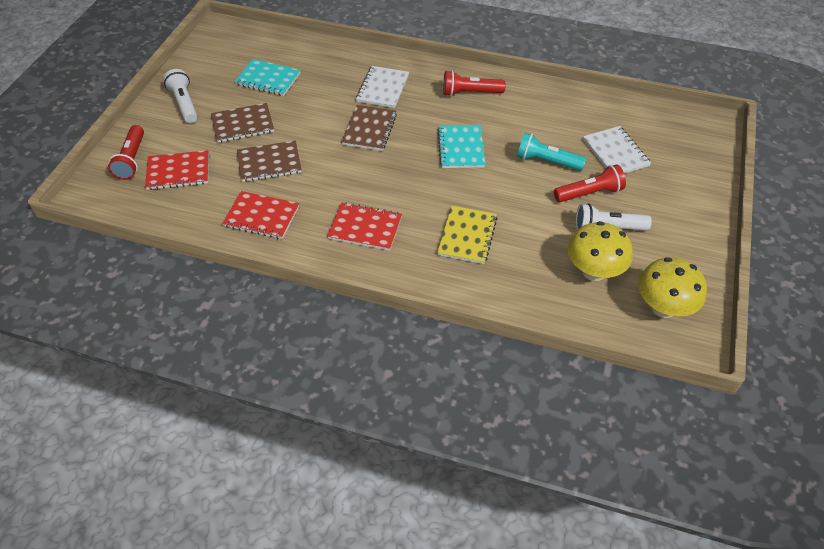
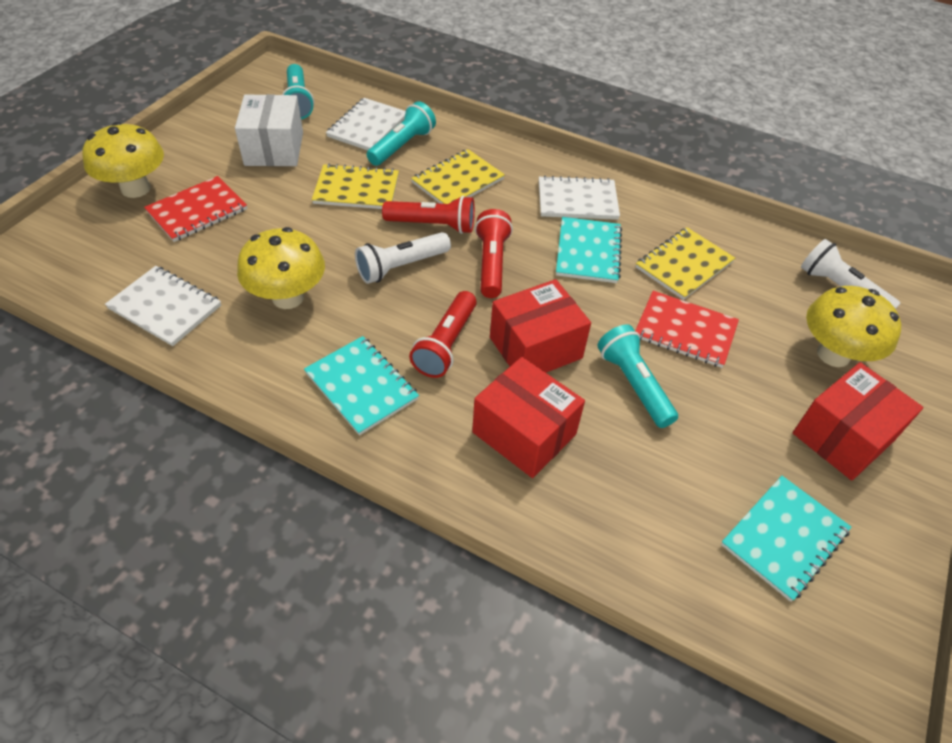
brown notebook: [211,103,274,143] [237,141,302,182] [341,105,397,151] = 3 -> none = 0
red box: none = 0 -> [472,357,585,478] [490,279,591,373] [793,362,923,481] = 3
red notebook: [145,150,209,190] [222,191,299,239] [327,202,402,251] = 3 -> [144,176,247,242] [635,291,739,368] = 2
turquoise flashlight: [517,133,586,171] = 1 -> [282,64,314,119] [367,101,436,166] [597,324,678,428] = 3
turquoise notebook: [235,59,301,96] [437,125,485,168] = 2 -> [304,336,419,435] [556,217,622,283] [721,476,851,602] = 3
white box: none = 0 -> [235,94,303,166] = 1
white notebook: [356,66,409,108] [583,126,651,173] = 2 -> [105,266,221,346] [326,98,405,151] [539,176,620,220] = 3
yellow mushroom: [568,221,633,281] [638,257,707,318] = 2 -> [82,122,164,198] [237,227,325,309] [806,286,901,367] = 3
yellow notebook: [437,206,497,264] = 1 -> [312,164,399,209] [411,149,505,204] [636,227,735,300] = 3

